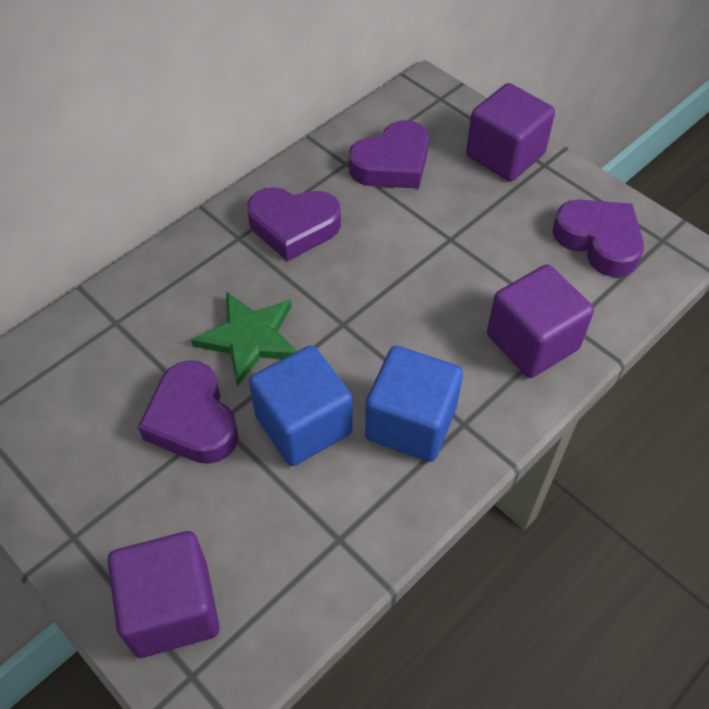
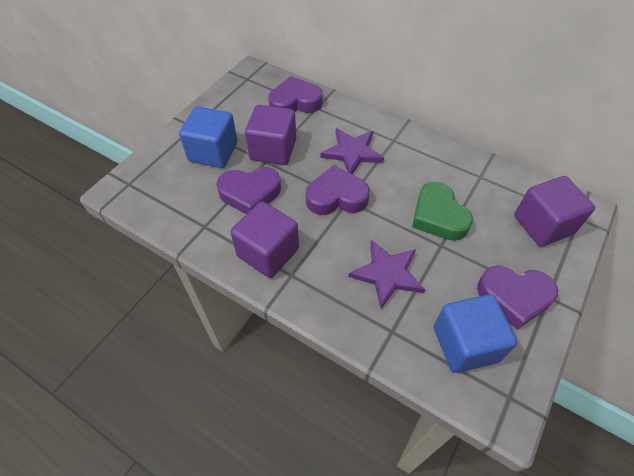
green heart: none = 0 -> [412,182,473,241] = 1
green star: [191,292,297,386] = 1 -> none = 0
purple star: none = 0 -> [321,128,384,174] [348,240,425,309] = 2

